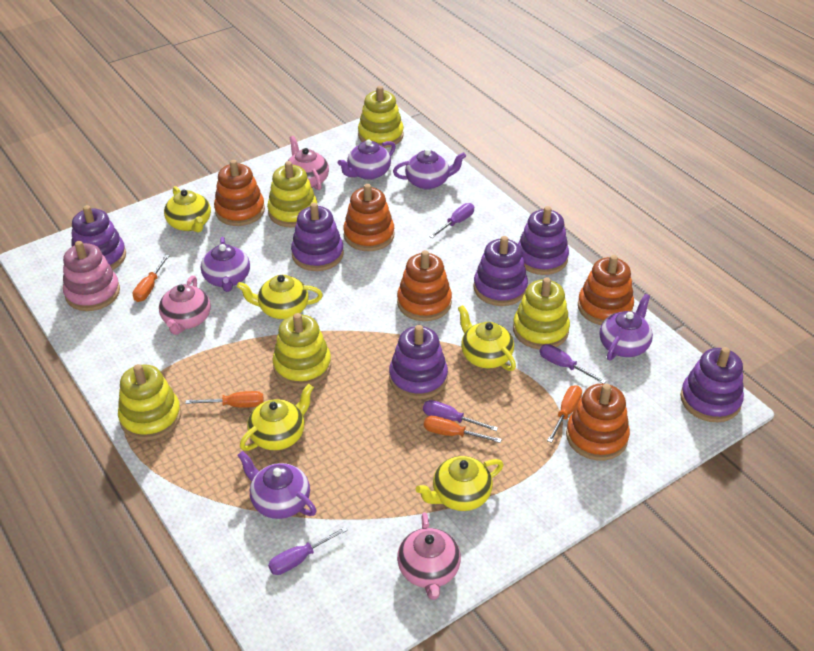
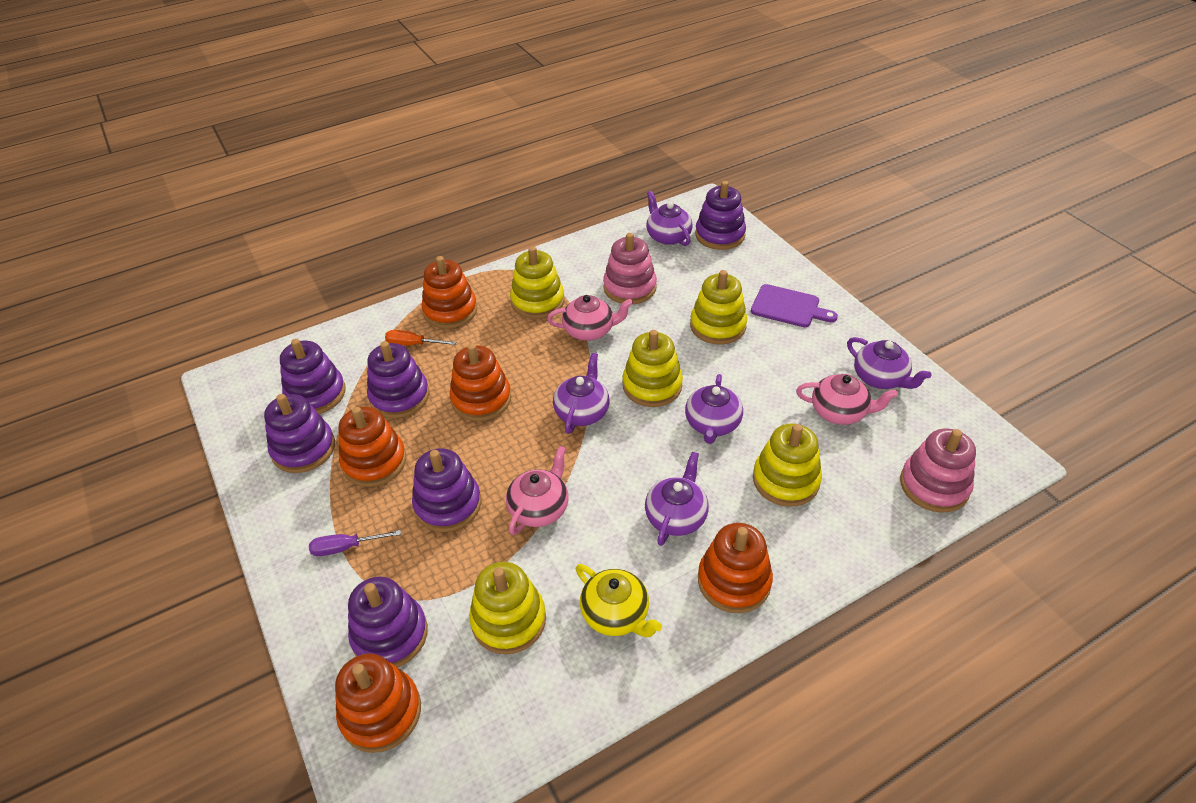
orange screwdriver: [133,255,170,302] [185,391,264,407] [424,416,502,443] [547,385,582,443] = 4 -> [385,330,456,345] = 1
pink stacking toy: [63,241,120,311] = 1 -> [603,233,657,304] [900,428,976,513] = 2
purple cutting board: none = 0 -> [751,284,838,327] = 1
purple screwdriver: [268,526,348,575] [423,400,498,431] [429,203,474,238] [539,344,606,384] = 4 -> [309,530,401,556] = 1
yellow teapot: [164,186,211,232] [237,275,323,319] [240,384,314,451] [416,456,504,511] [458,305,516,371] = 5 -> [576,564,662,637] = 1

